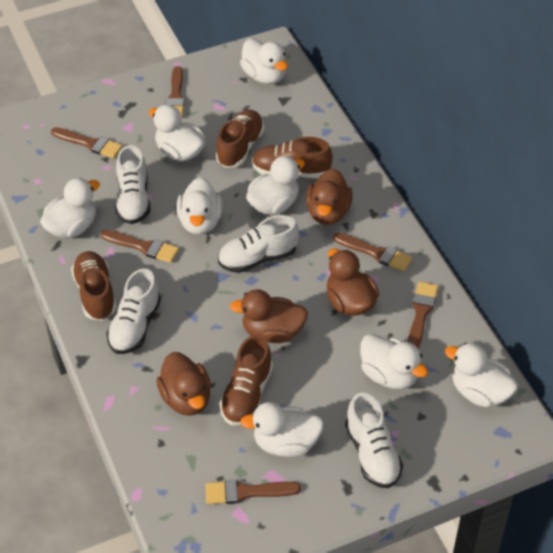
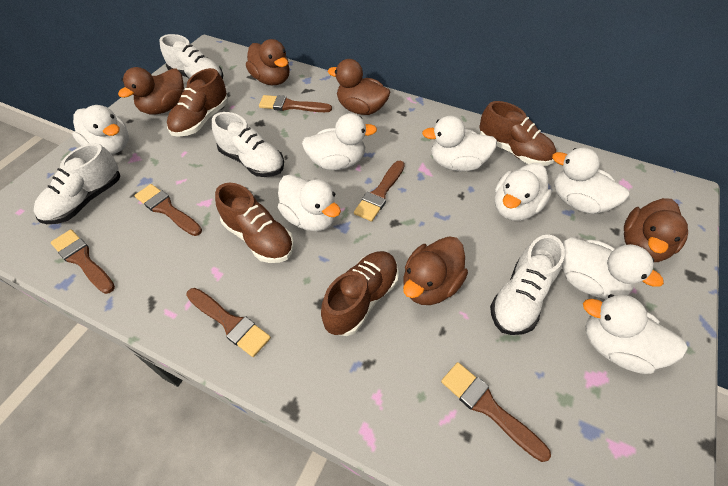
brown duck: [156,352,211,416] [230,289,308,343] [306,168,353,225] [327,248,379,316] = 4 -> [118,67,184,115] [246,39,290,85] [328,59,390,115] [403,236,468,305] [624,198,688,262] = 5

